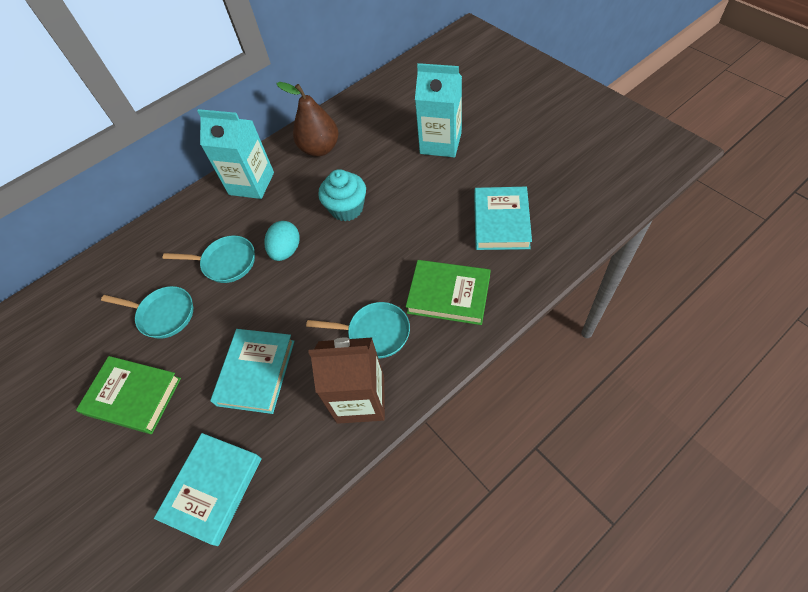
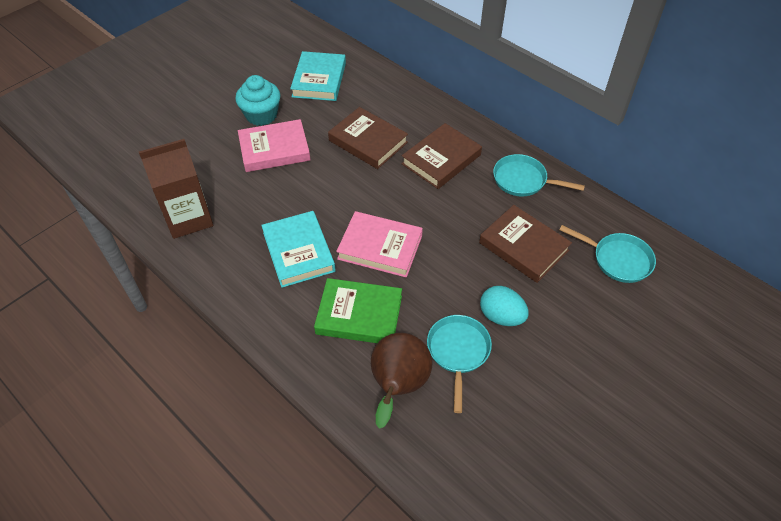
brown book: none = 0 -> [328,107,408,169] [401,123,482,189] [479,205,572,283] = 3
green book: [76,356,181,434] [406,260,491,325] = 2 -> [314,278,402,343] = 1
pink book: none = 0 -> [238,119,311,172] [336,211,423,278] = 2
turquoise book: [154,433,262,546] [210,329,295,414] [474,187,532,250] = 3 -> [261,211,336,288] [290,51,346,101] = 2
turquoise carton: [198,109,274,199] [415,63,462,157] = 2 -> none = 0

